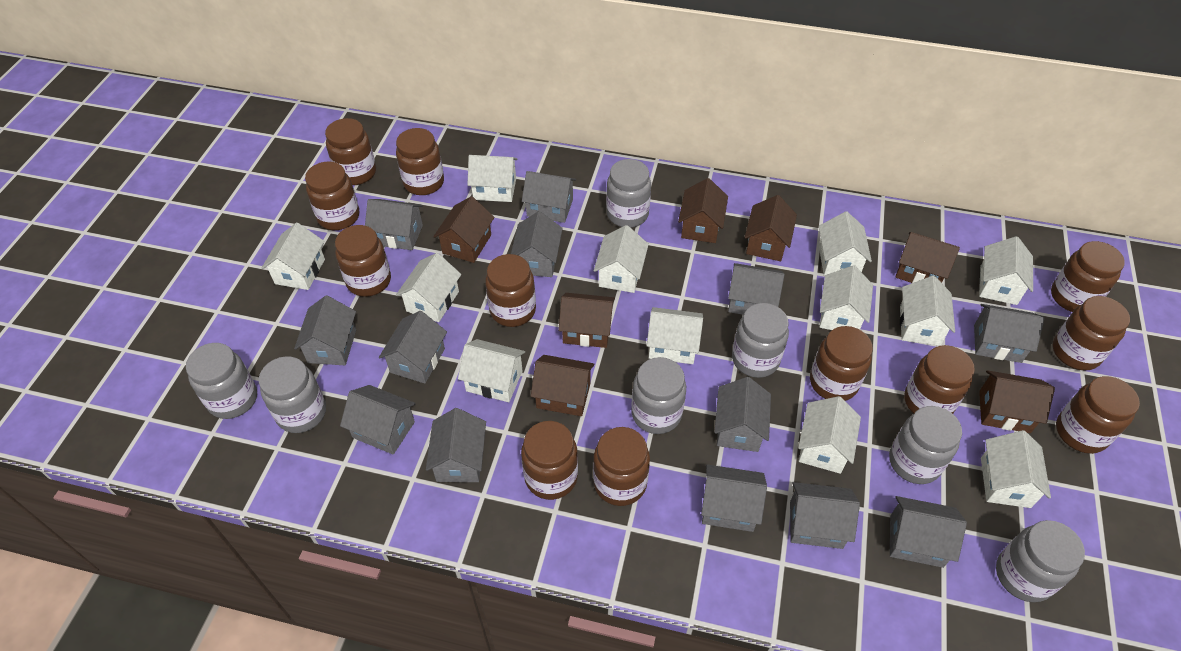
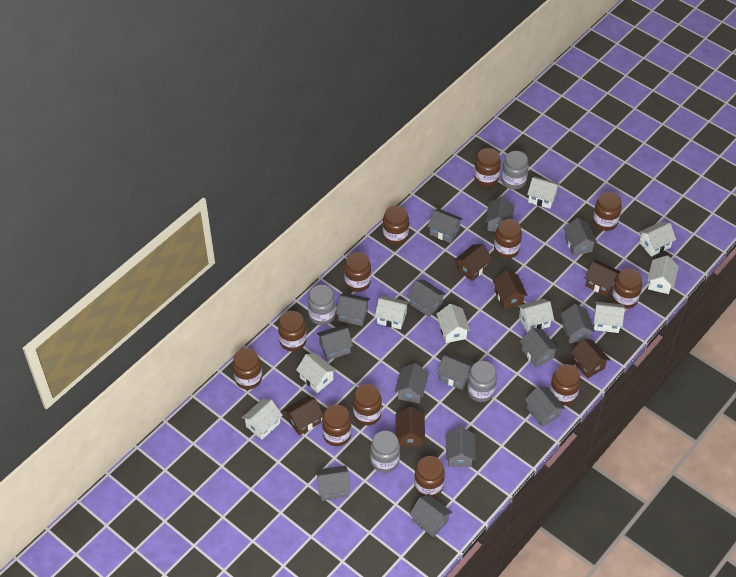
brown house: [433,196,494,263] [531,355,594,416] [558,293,615,348] [678,178,728,243] [745,195,797,261] [895,232,960,283] [979,370,1055,433] = 7 -> [283,396,323,436] [396,407,425,446] [455,244,493,281] [493,270,528,309] [570,338,610,379] [585,260,620,296] = 6
grey house: [294,296,356,365] [340,385,416,455] [365,199,423,250] [379,311,447,384] [426,408,486,482] [511,211,563,277] [522,171,576,223] [701,465,767,532] [714,377,771,452] [728,263,785,315] [790,482,860,549] [890,496,967,568] [974,304,1044,363] = 13 -> [316,466,351,501] [317,325,353,361] [336,293,370,326] [395,363,429,404] [407,280,446,317] [409,494,452,537] [428,209,463,243] [437,352,475,390] [446,427,476,467] [485,196,515,232] [520,328,559,368] [525,386,565,427] [561,304,595,343] [563,218,597,256] = 14
grey jar: [186,343,257,419] [259,356,326,433] [606,159,651,228] [631,357,686,434] [732,303,789,378] [889,406,962,484] [996,520,1085,602] = 7 -> [308,285,336,325] [370,431,400,473] [467,361,497,402] [502,151,529,189] = 4
white house: [261,222,325,290] [396,253,461,322] [458,339,525,402] [467,155,518,202] [594,225,649,293] [647,307,703,364] [798,396,861,474] [819,211,872,276] [819,265,873,330] [900,276,955,346] [979,236,1033,305] [981,430,1051,508] = 12 -> [242,399,283,440] [296,353,336,393] [375,295,409,329] [437,304,471,343] [518,299,554,333] [527,177,560,209] [594,301,625,333] [639,222,676,257] [647,255,679,294] = 9

